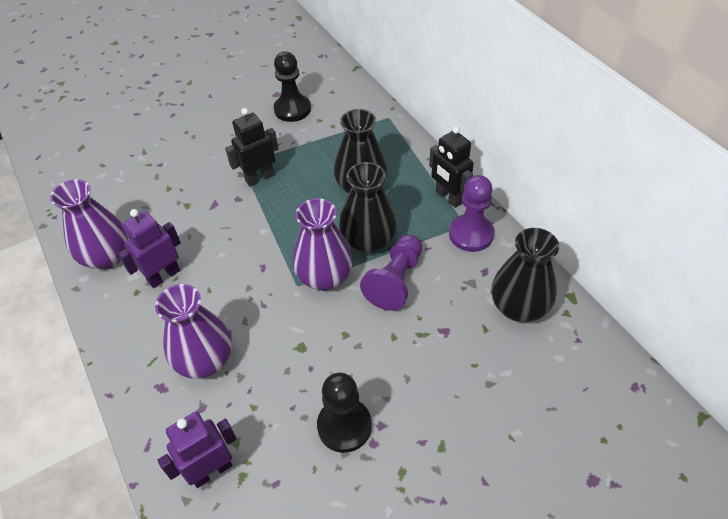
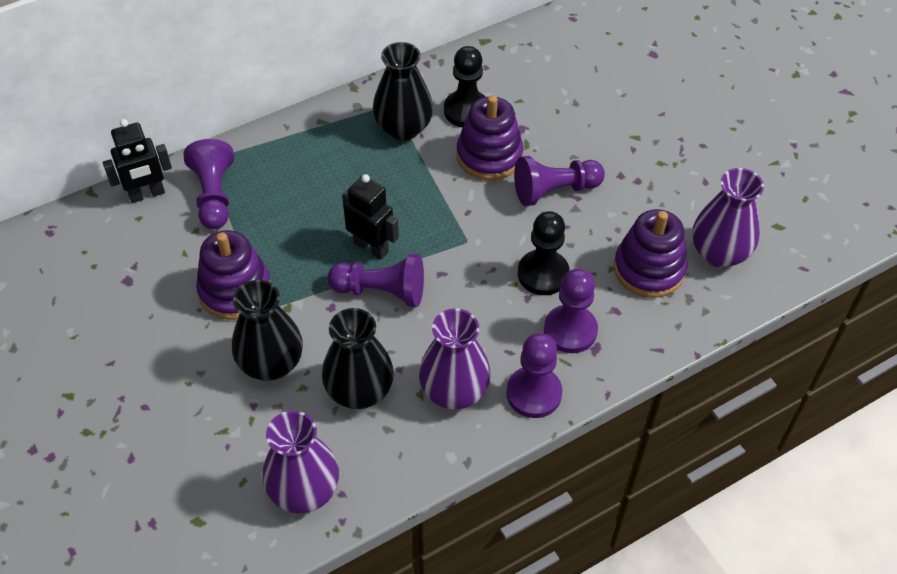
purple pawn: [360,234,422,311] [449,175,494,252] = 2 -> [184,139,234,229] [327,254,424,307] [506,333,562,418] [514,156,605,206] [544,269,598,353] = 5
purple robot: [118,209,181,288] [158,412,237,488] = 2 -> none = 0
purple stacking toy: none = 0 -> [196,230,271,320] [457,95,523,180] [614,209,687,298] = 3

